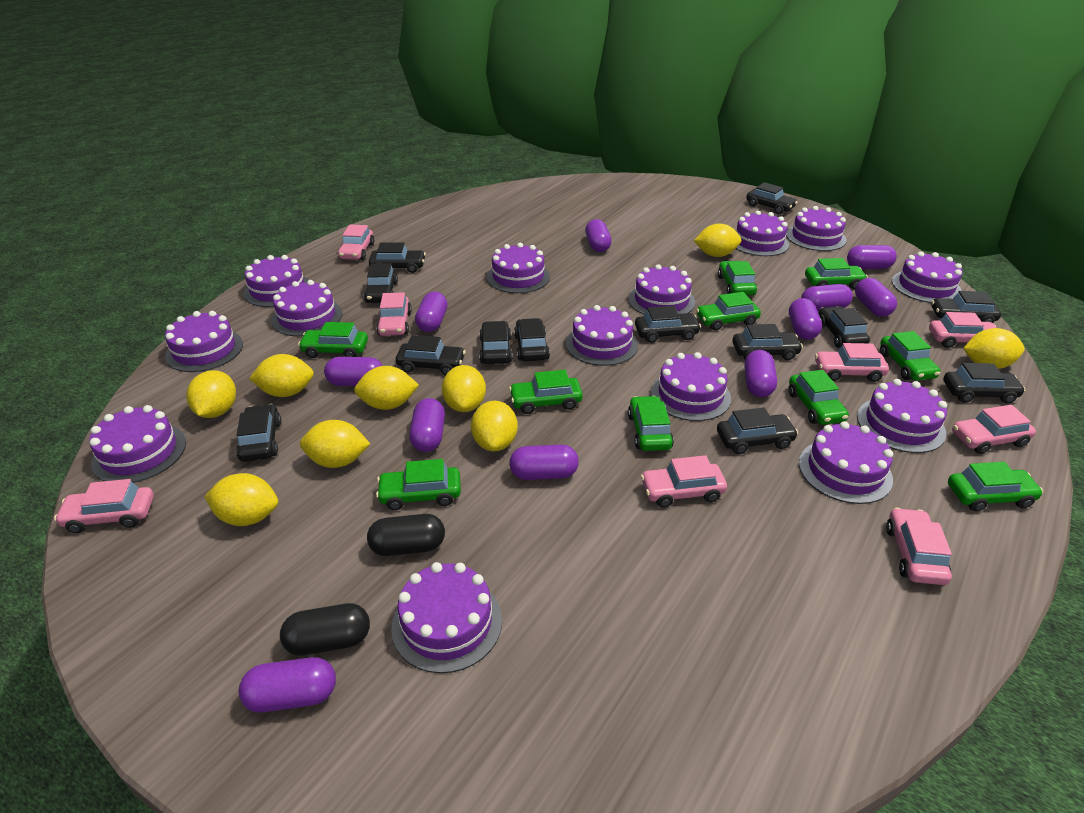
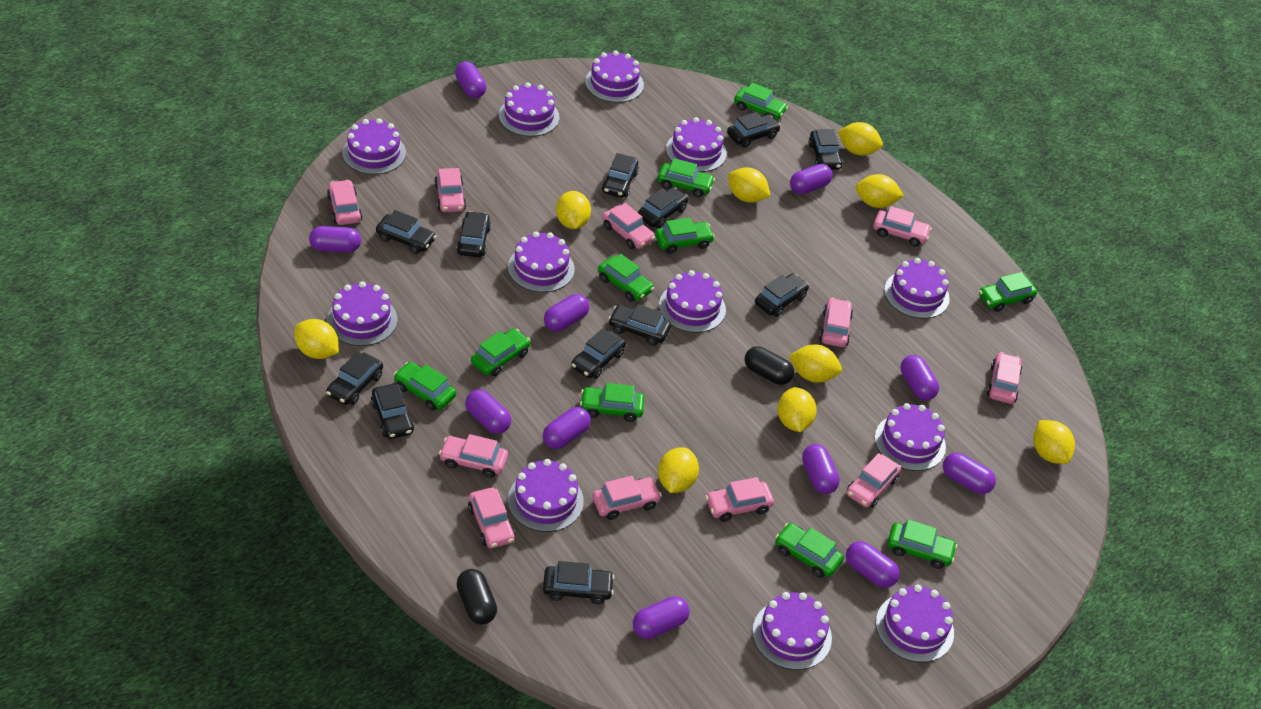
black car: [236,404,281,462] [364,263,398,303] [369,242,426,273] [396,335,465,375] [479,321,513,364] [514,318,550,361] [635,306,701,343] [717,408,798,454] [732,324,803,360] [746,182,797,214] [819,306,870,348] [931,291,1001,323] [943,363,1025,404] = 13 -> [326,352,383,405] [371,384,414,439] [376,210,436,254] [457,211,491,257] [543,561,614,604] [571,328,626,379] [602,153,639,198] [608,304,671,346] [638,187,688,228] [727,112,781,148] [755,273,809,317] [808,129,843,170] = 12
pink car: [54,479,154,533] [338,224,374,260] [376,292,412,336] [641,455,727,508] [815,343,889,382] [886,508,952,585] [929,312,996,348] [952,405,1036,454] = 8 -> [327,180,362,225] [434,168,466,212] [439,434,508,478] [468,487,515,548] [592,476,662,520] [602,203,655,249] [705,477,774,522] [819,298,853,347] [847,453,901,508] [873,206,932,247] [987,352,1022,404] = 11
purple cake: [89,405,186,483] [165,311,243,372] [244,255,309,307] [272,280,342,337] [391,562,502,673] [487,243,550,293] [566,305,638,366] [628,264,695,315] [651,352,731,421] [736,211,789,256] [786,206,847,251] [799,421,893,504] [857,379,947,453] [892,252,962,303] = 14 -> [327,281,398,346] [342,118,406,175] [499,83,560,137] [508,232,575,292] [508,459,584,532] [585,51,644,103] [659,270,726,333] [666,117,727,172] [752,592,832,670] [875,403,946,471] [876,585,954,662] [884,258,950,319] = 12

